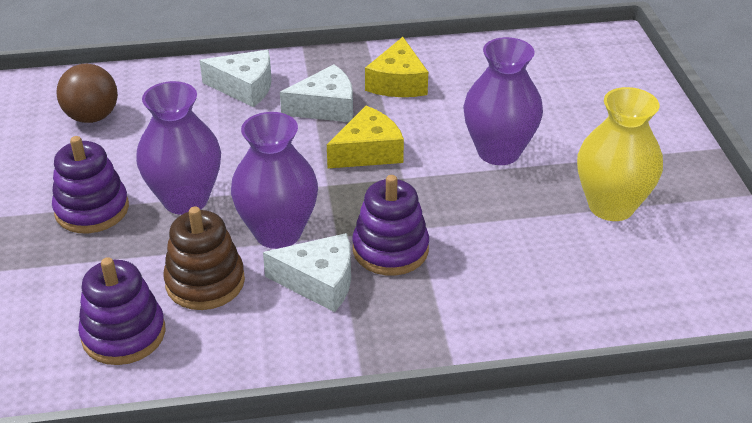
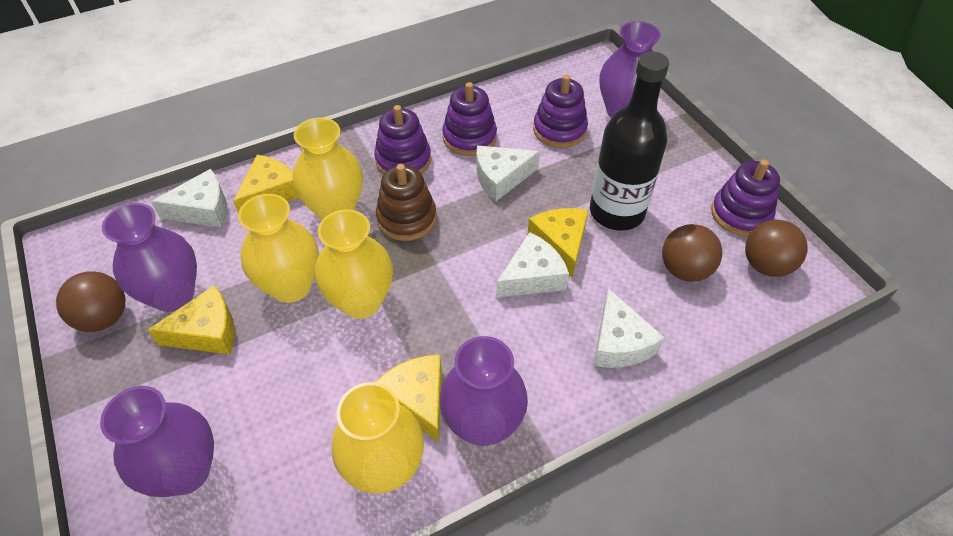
black bottle: none = 0 -> [590,51,669,231] = 1
brown ball: [56,64,118,123] = 1 -> [56,271,125,332] [662,224,722,282] [745,220,808,277] = 3
purple stacking toy: [52,136,129,233] [78,257,165,365] [352,175,429,276] = 3 -> [374,105,431,175] [442,82,497,156] [533,74,588,148] [711,160,780,236] = 4
purple vase: [136,81,221,215] [231,112,318,249] [463,37,543,165] = 3 -> [100,386,214,497] [102,203,197,312] [440,336,528,446] [599,21,661,118] = 4
white cheese: [200,50,272,107] [263,233,351,312] [280,64,353,122] = 3 -> [151,169,227,228] [477,146,540,201] [496,232,569,298] [594,288,665,368] = 4
yellow cheese: [327,106,404,168] [365,37,428,97] = 2 -> [148,285,235,355] [233,155,299,213] [376,355,442,442] [527,208,588,278] = 4
yellow vase: [577,87,663,221] = 1 -> [238,194,319,303] [293,117,363,220] [315,209,393,319] [332,382,424,493] = 4

